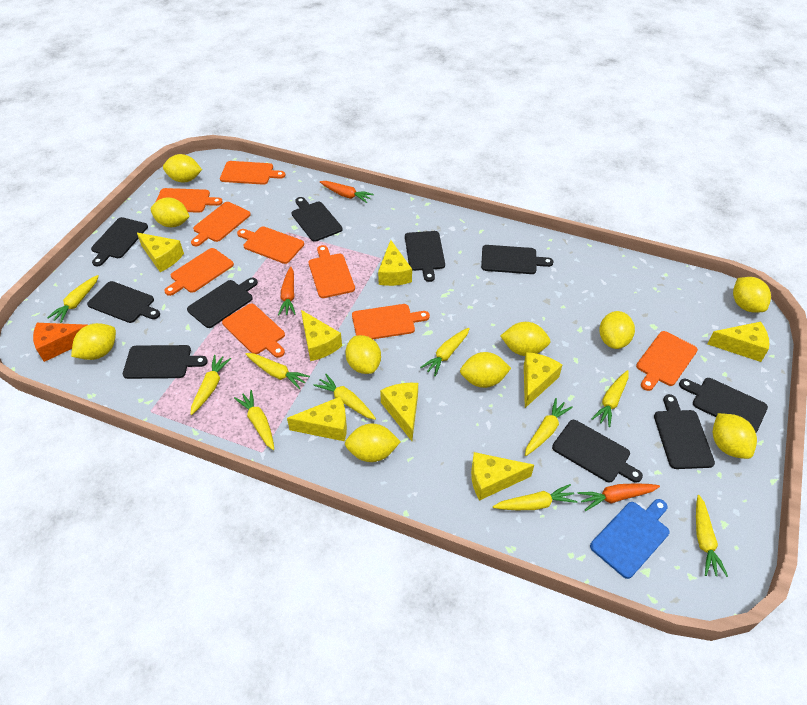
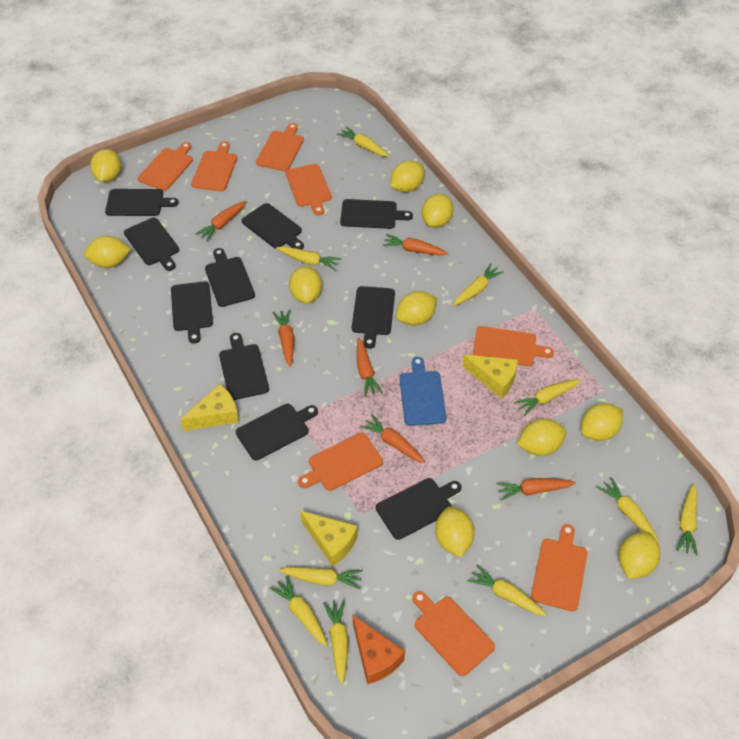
orange carrot: [278,267,296,315] [320,181,374,203] [577,483,660,511] = 3 -> [195,201,246,241] [272,309,294,366] [357,338,383,397] [360,414,425,463] [382,234,448,256] [496,478,576,500] = 6
orange cutting board: [156,188,223,213] [164,248,234,296] [191,202,251,246] [220,161,285,185] [222,304,285,358] [237,226,304,264] [309,245,355,298] [352,304,430,339] [636,331,698,391] = 9 -> [138,142,193,191] [191,142,237,191] [256,123,304,171] [286,164,332,215] [298,433,383,491] [412,591,495,676] [473,326,554,366] [531,524,587,611] = 8
yellow cheese: [137,233,184,272] [287,396,347,441] [301,310,342,361] [378,240,412,286] [380,383,418,441] [471,452,534,501] [524,352,562,408] [708,322,769,362] = 8 -> [181,384,239,431] [300,511,358,567] [462,355,518,399] = 3

